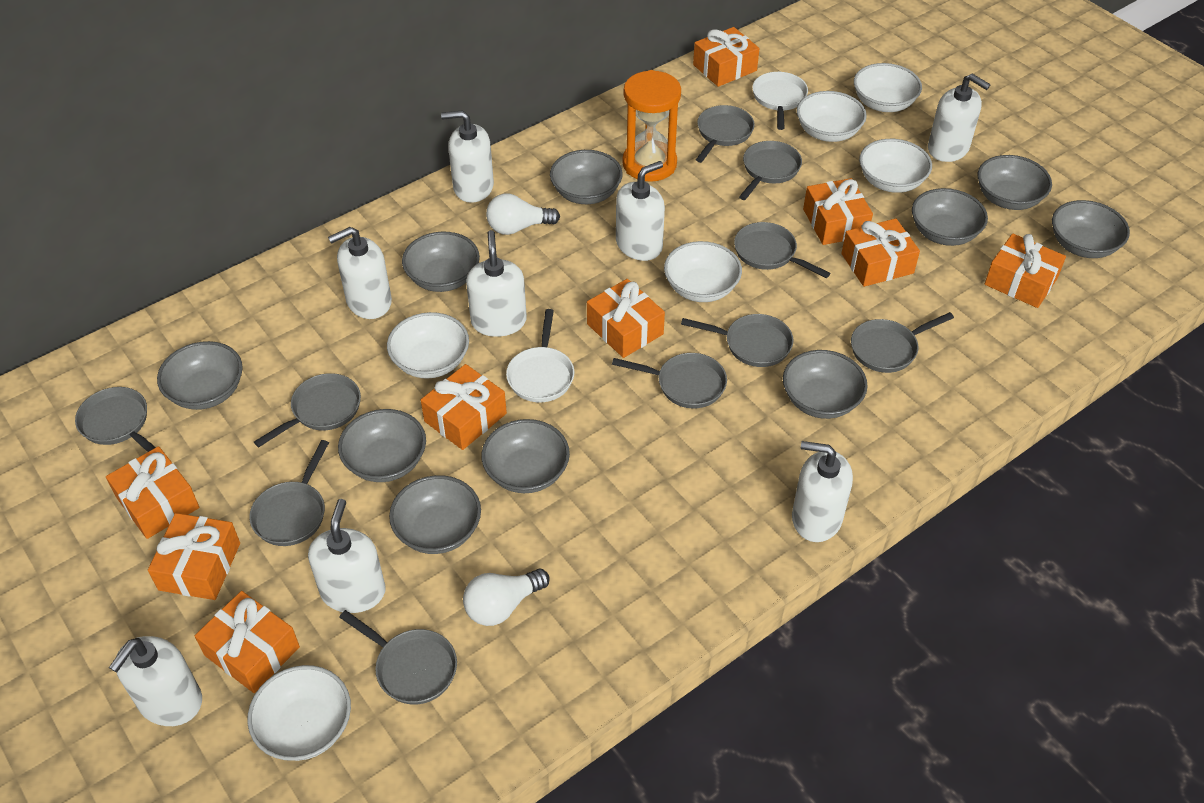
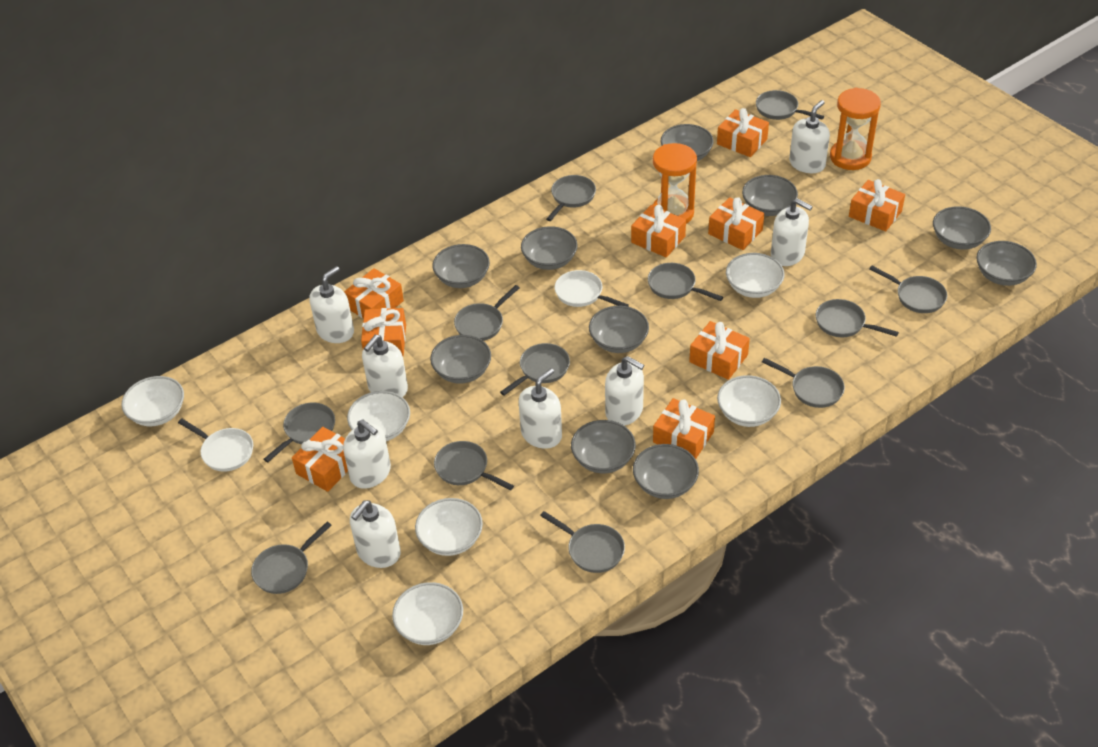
grey pan: [75,387,156,452] [249,440,329,546] [254,373,361,447] [339,610,457,704] [612,353,727,408] [681,314,794,367] [696,105,755,163] [734,222,831,278] [739,141,802,200] [851,312,954,373] = 10 -> [251,522,332,594] [263,403,335,463] [434,441,514,490] [454,285,519,341] [500,343,570,396] [540,511,625,573] [546,175,596,221] [648,263,723,301] [756,90,824,120] [762,358,845,408] [816,299,899,337] [869,266,947,313] = 12
orange hourglass: [622,70,681,182] = 1 -> [652,143,697,224] [830,88,881,170] = 2
white light bulb: [463,569,550,626] [486,194,560,235] = 2 -> none = 0

